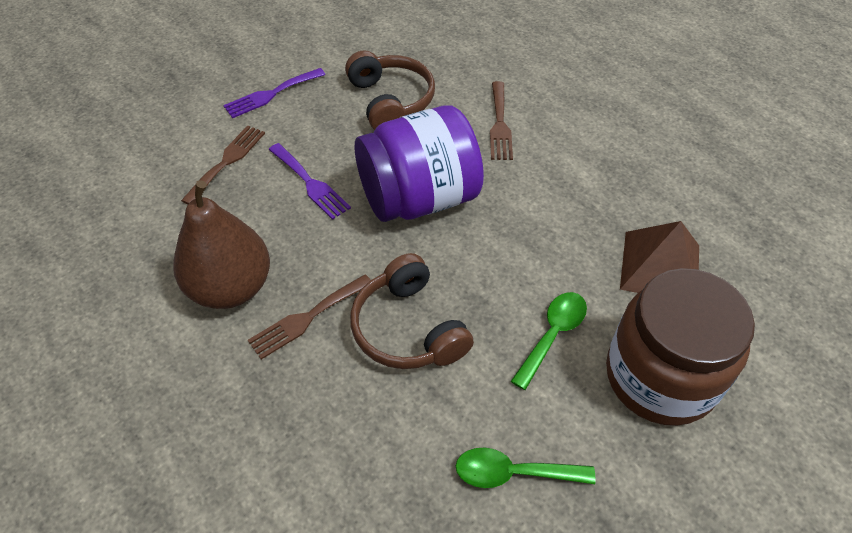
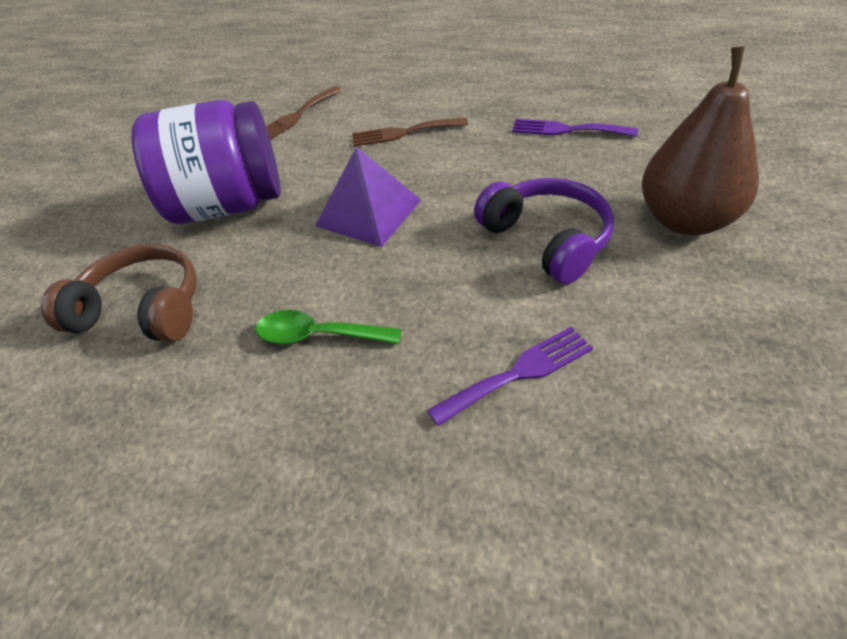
brown fork: [181,125,265,204] [248,274,371,360] [490,81,513,160] = 3 -> [266,86,342,140] [352,117,468,146] = 2
brown headphones: [345,50,435,130] [350,253,474,369] = 2 -> [41,244,197,342] = 1
brown jar: [606,268,755,426] = 1 -> none = 0
brown pyramid: [620,221,699,293] = 1 -> none = 0
green spoon: [456,448,595,488] [511,292,587,390] = 2 -> [255,310,402,344] = 1
purple headphones: none = 0 -> [474,178,614,284] = 1
purple pyramid: none = 0 -> [315,147,421,247] = 1

